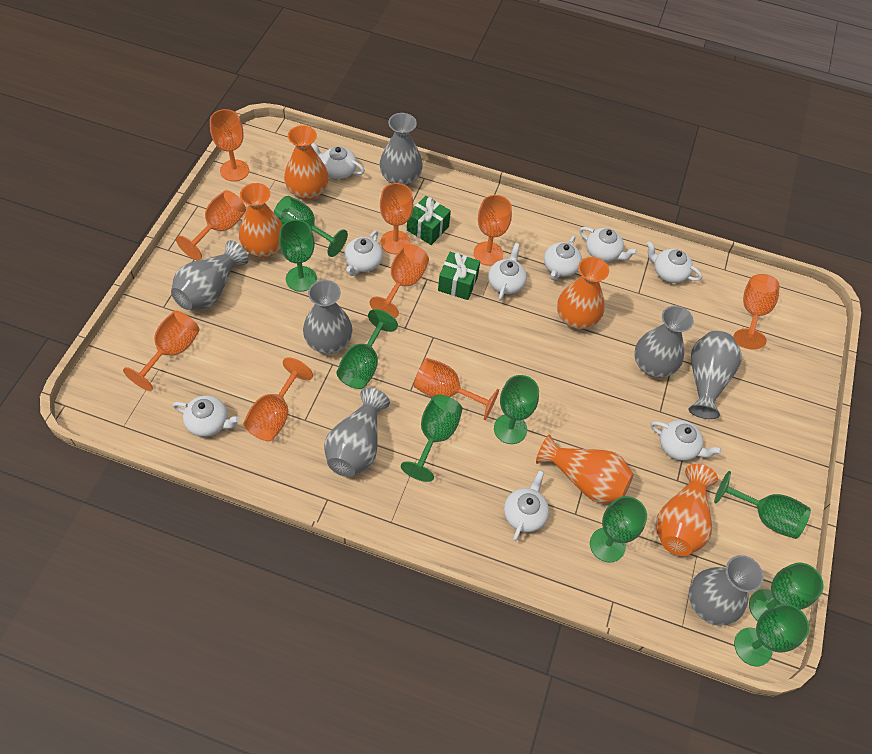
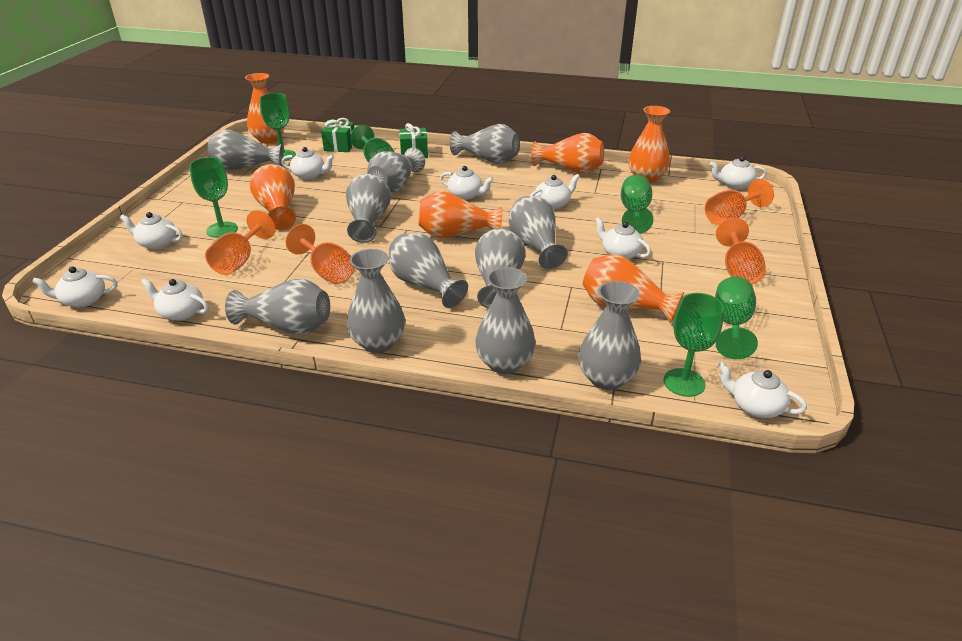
green goblet: [274,196,348,257] [279,220,317,292] [336,309,398,389] [401,395,462,482] [494,375,539,444] [590,496,647,563] [714,471,811,539] [734,604,809,666] [749,562,823,621] = 9 -> [189,157,238,238] [260,93,296,161] [350,125,394,163] [621,174,653,234] [663,293,724,397] [715,277,758,359] = 6
grey vase: [171,240,248,310] [303,280,352,354] [324,388,390,477] [380,113,423,186] [634,305,694,378] [688,331,742,419] [689,555,764,626] = 7 -> [208,130,283,170] [225,278,330,335] [346,174,391,243] [347,249,405,353] [367,148,425,194] [389,233,468,308] [450,124,520,164] [475,228,526,309] [475,267,536,374] [508,196,568,269] [579,281,641,390] = 11
orange goblet: [123,311,200,391] [176,190,246,260] [210,109,249,182] [243,357,313,441] [370,244,429,318] [380,183,413,254] [414,358,499,420] [474,195,512,266] [733,274,780,349] = 9 -> [205,210,276,275] [286,224,355,284] [705,179,774,225] [716,218,766,284] = 4
orange vase: [239,183,282,258] [284,125,329,201] [536,434,634,503] [557,257,609,329] [655,464,718,556] = 5 -> [245,73,285,144] [250,164,296,230] [419,191,502,238] [531,133,604,174] [583,254,684,323] [628,106,670,183] = 6

